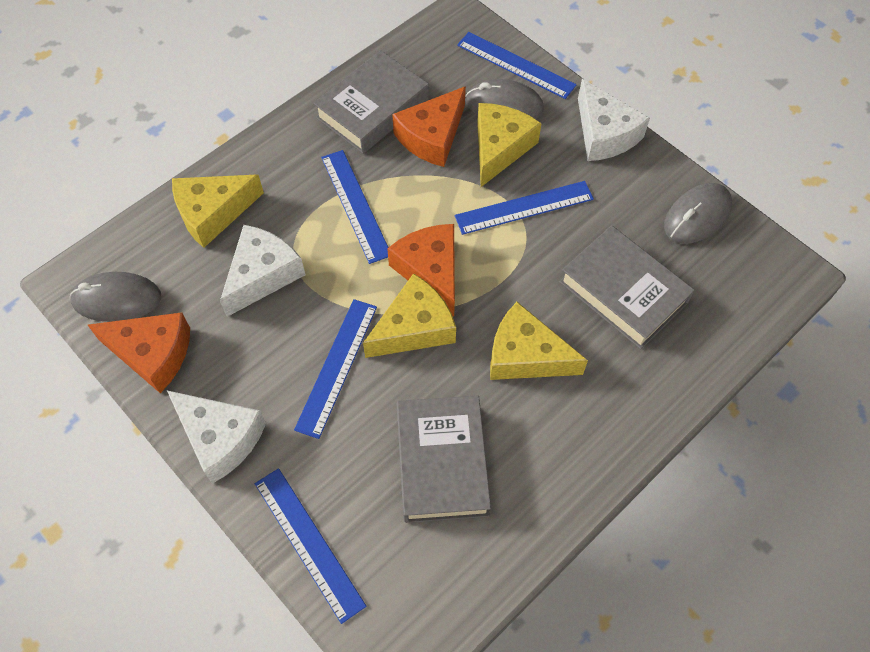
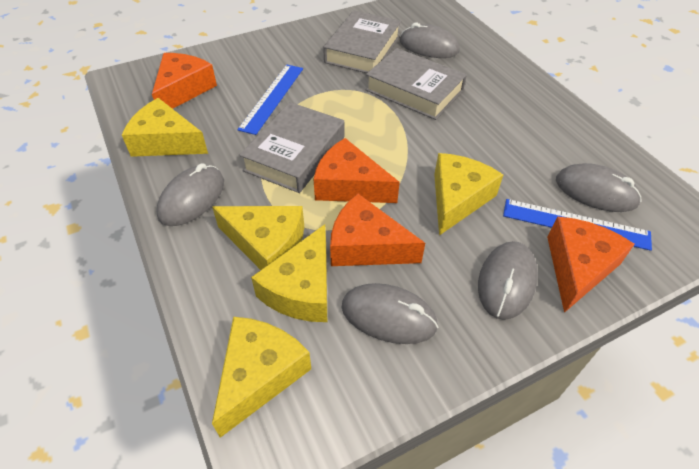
blue ruler: [255,468,366,624] [294,299,377,439] [321,150,389,264] [455,181,594,235] [457,32,577,99] = 5 -> [237,65,303,135] [503,199,652,251] = 2
grey mouse: [70,272,162,322] [465,79,544,119] [664,183,732,244] = 3 -> [156,163,224,226] [341,283,438,344] [400,23,459,58] [478,241,538,320] [556,163,641,212] = 5
orange cheese: [88,312,190,393] [387,224,455,317] [392,86,466,167] = 3 -> [152,53,217,109] [314,138,400,203] [330,194,425,266] [547,216,635,313] = 4
white cheese: [167,391,266,484] [220,225,305,317] [578,79,650,161] = 3 -> none = 0
yellow cheese: [172,175,264,248] [363,273,456,358] [477,103,542,187] [490,302,588,380] = 4 -> [122,98,208,157] [212,206,304,270] [212,317,311,438] [251,224,327,322] [434,153,503,235] = 5

